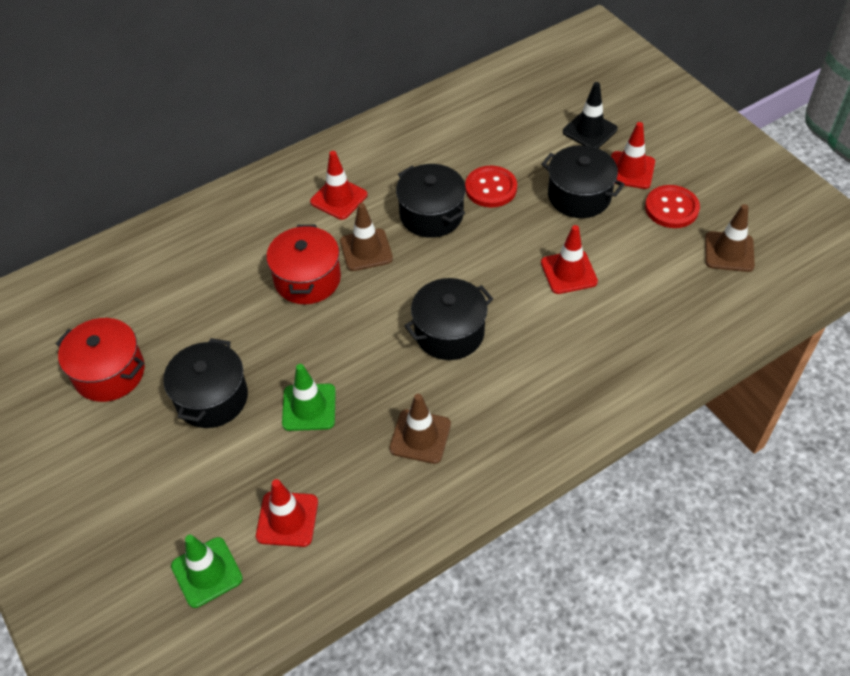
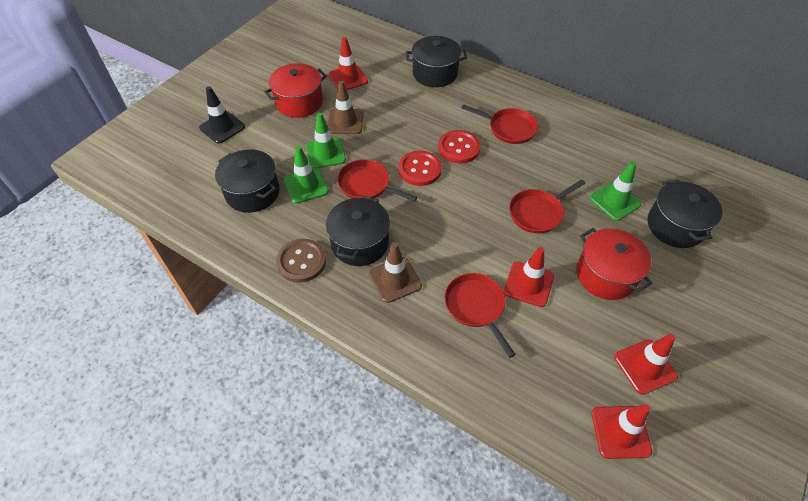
brown button: none = 0 -> [276,239,326,283] = 1
brown traffic cone: [340,203,393,271] [389,394,451,464] [705,204,755,272] = 3 -> [327,81,364,134] [369,242,422,303] = 2
green traffic cone: [171,535,243,608] [282,364,336,431] = 2 -> [284,145,329,204] [306,112,346,168] [590,161,642,221] = 3
red pan: none = 0 -> [337,159,417,202] [445,273,516,358] [462,104,538,144] [509,179,585,234] = 4

